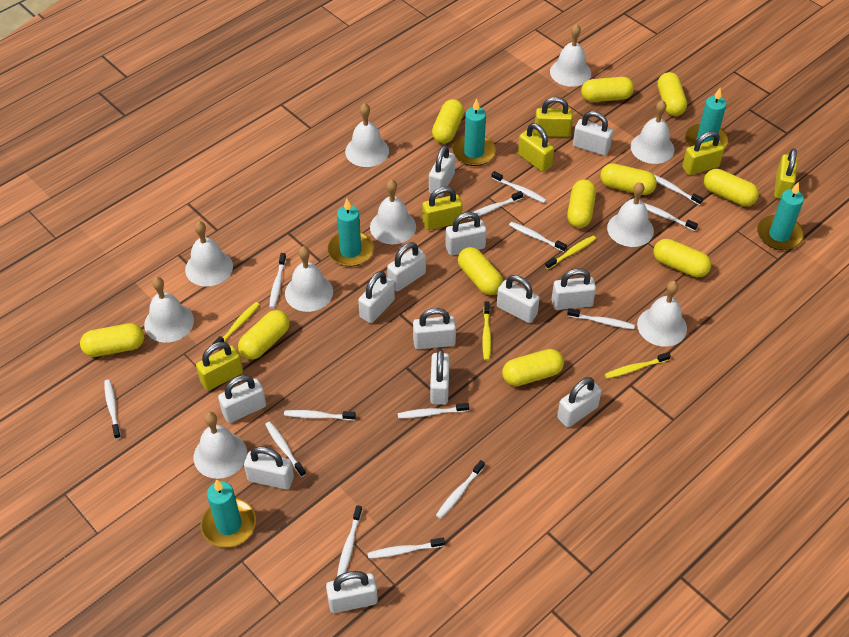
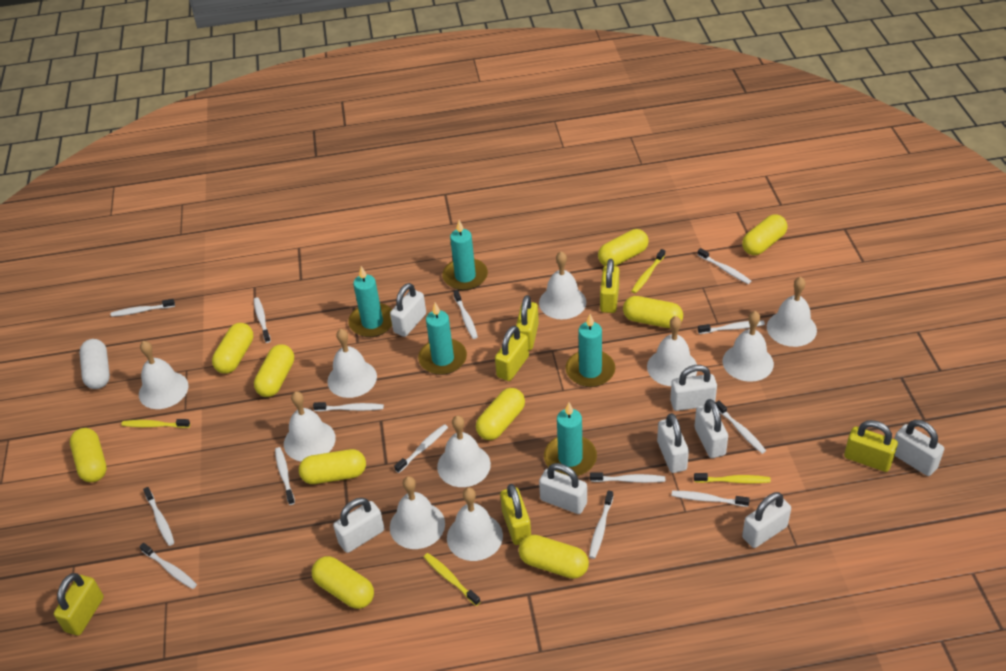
white capsule: none = 0 -> [79,339,110,389] = 1
white padlock: [218,375,266,423] [244,446,294,490] [326,571,378,613] [358,271,395,323] [387,242,426,292] [413,308,456,349] [429,145,455,197] [430,349,450,405] [445,212,487,256] [497,275,540,323] [552,268,596,310] [557,377,602,427] [573,111,613,156] = 13 -> [333,498,384,553] [390,283,426,337] [539,463,587,514] [657,413,689,473] [670,365,717,411] [695,399,728,458] [742,492,791,548] [894,420,944,476] = 8
yellow capsule: [80,323,144,357] [238,310,290,360] [432,99,464,143] [458,247,503,295] [502,349,564,386] [567,180,596,228] [581,77,634,102] [600,163,657,195] [653,239,711,277] [657,72,687,116] [704,169,759,206] = 11 -> [70,428,107,482] [212,323,253,374] [254,344,294,397] [299,449,366,484] [312,556,374,609] [476,388,525,440] [519,535,589,579] [598,229,649,266] [623,296,683,328] [742,214,787,255] = 10

